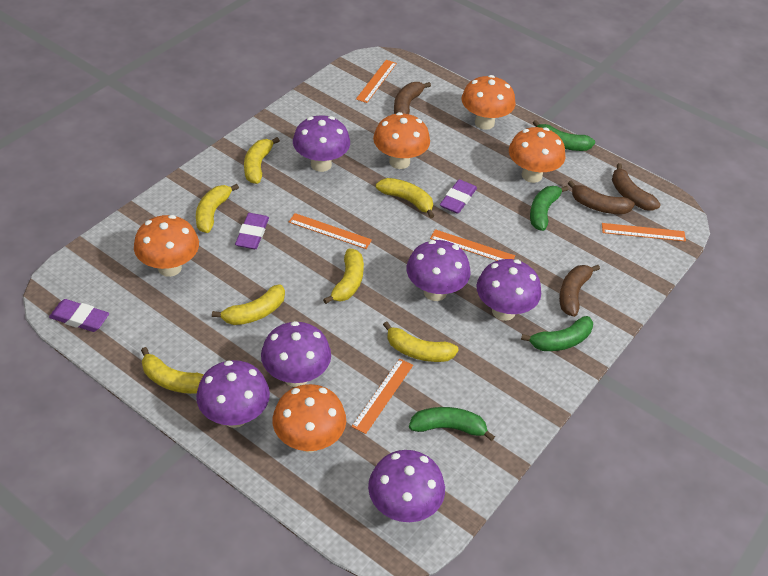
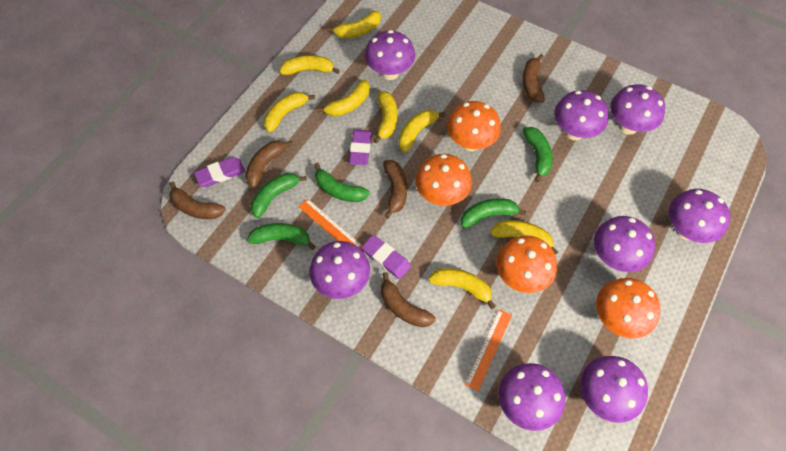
brown banana: [394,82,431,114] [559,265,600,317] [568,181,635,214] [612,163,661,211] = 4 -> [169,181,226,219] [245,140,293,188] [381,272,435,327] [383,160,407,218] [522,54,545,103] = 5
green banana: [409,407,495,441] [521,316,593,351] [530,186,568,231] [533,120,595,151] = 4 -> [247,223,316,250] [251,173,307,218] [314,163,370,202] [461,198,527,228] [523,127,553,182] = 5
orange mushroom: [134,215,199,277] [273,384,346,452] [373,112,430,169] [461,75,515,130] [509,127,565,183] = 5 -> [415,154,472,206] [447,101,501,151] [496,235,557,293] [596,278,661,339] = 4
orange ruler: [289,213,372,249] [351,358,413,434] [356,60,397,103] [430,229,515,261] [602,223,686,242] = 5 -> [298,199,363,249] [465,309,512,391] = 2
purple mushroom: [196,360,270,428] [261,321,331,387] [293,115,350,172] [368,450,445,522] [406,240,471,301] [477,259,541,321] = 6 -> [310,241,370,299] [365,30,415,80] [498,363,565,431] [554,90,609,140] [580,356,648,423] [594,216,655,272] [610,84,665,135] [669,189,730,243] = 8
yellow banana: [141,347,204,394] [196,184,239,233] [212,284,285,325] [244,137,280,184] [323,248,364,304] [376,178,434,218] [383,322,459,362] = 7 -> [264,92,315,132] [279,55,340,75] [317,80,370,117] [327,11,381,38] [373,91,398,143] [398,110,446,152] [428,268,496,309] [490,220,558,255] = 8

